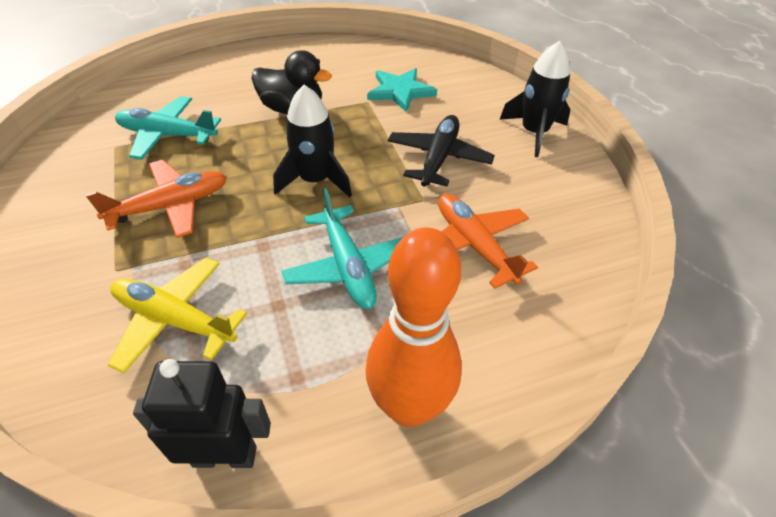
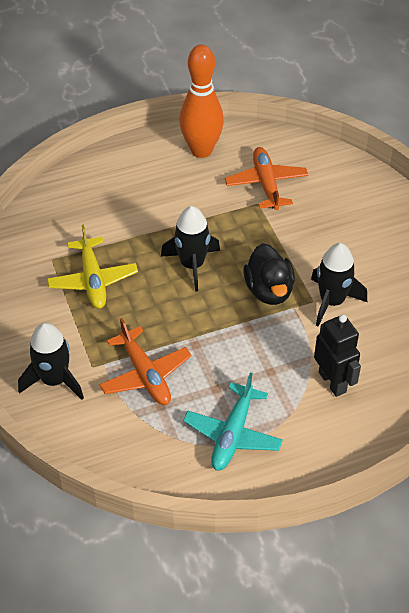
black plane: [388,115,495,186] = 1 -> none = 0
black rocket: [273,85,352,197] [499,41,570,157] = 2 -> [18,323,84,400] [161,206,220,292] [311,243,367,327] = 3
turquoise plane: [115,96,221,160] [281,188,403,309] = 2 -> [183,372,283,471] = 1
turquoise star: [367,68,437,112] = 1 -> none = 0

